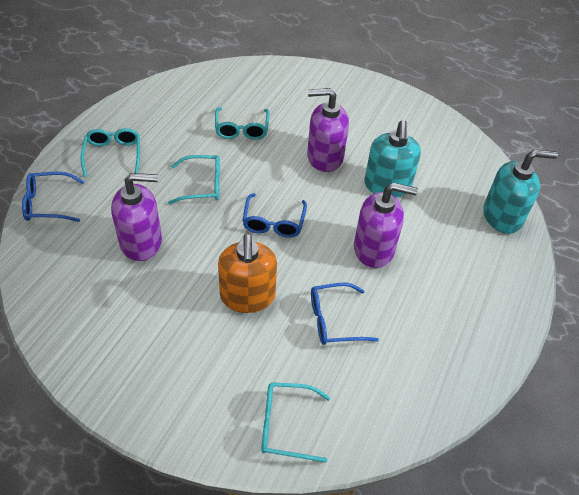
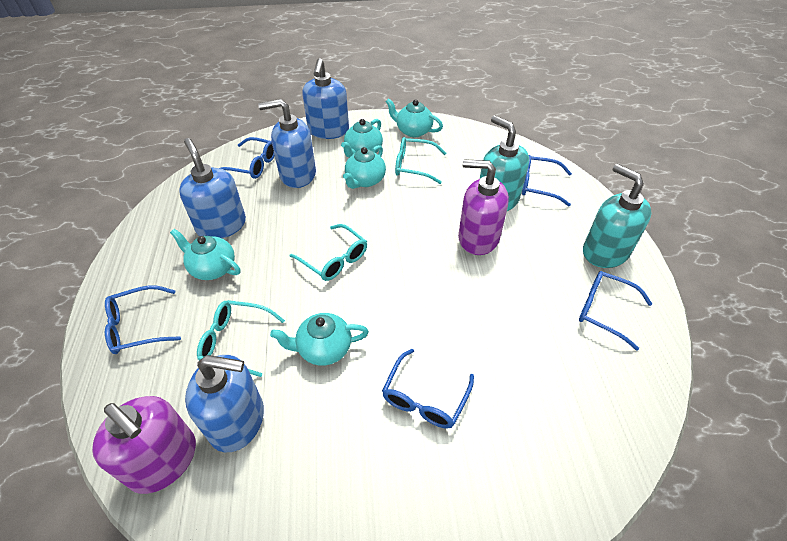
blue glasses: [22,172,85,222] [242,193,307,238] [311,283,379,345] = 3 -> [105,285,181,354] [220,137,275,179] [382,349,474,429] [522,155,572,207] [579,271,652,350] = 5
blue soap dispenser: none = 0 -> [179,138,246,238] [185,355,264,452] [258,99,316,188] [302,58,349,139] = 4
orange soap dispenser: [218,234,277,313] = 1 -> none = 0
purple soap dispenser: [111,173,162,261] [307,88,349,172] [354,183,418,268] = 3 -> [92,396,196,494] [458,159,509,255] = 2
turquoise glasses: [80,128,140,177] [168,155,220,204] [215,107,270,140] [261,382,330,462] = 4 -> [197,300,285,377] [290,224,367,281] [395,137,446,184] = 3
turquoise teapot: none = 0 -> [170,229,240,280] [270,313,369,366] [341,119,383,157] [343,145,386,189] [385,98,443,137] = 5

